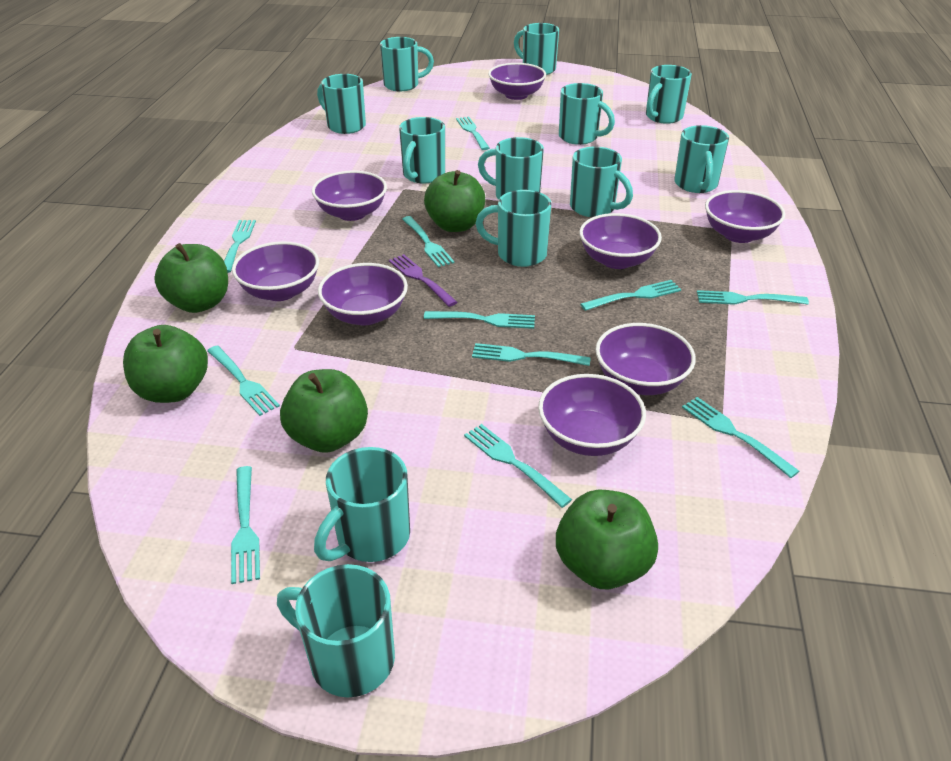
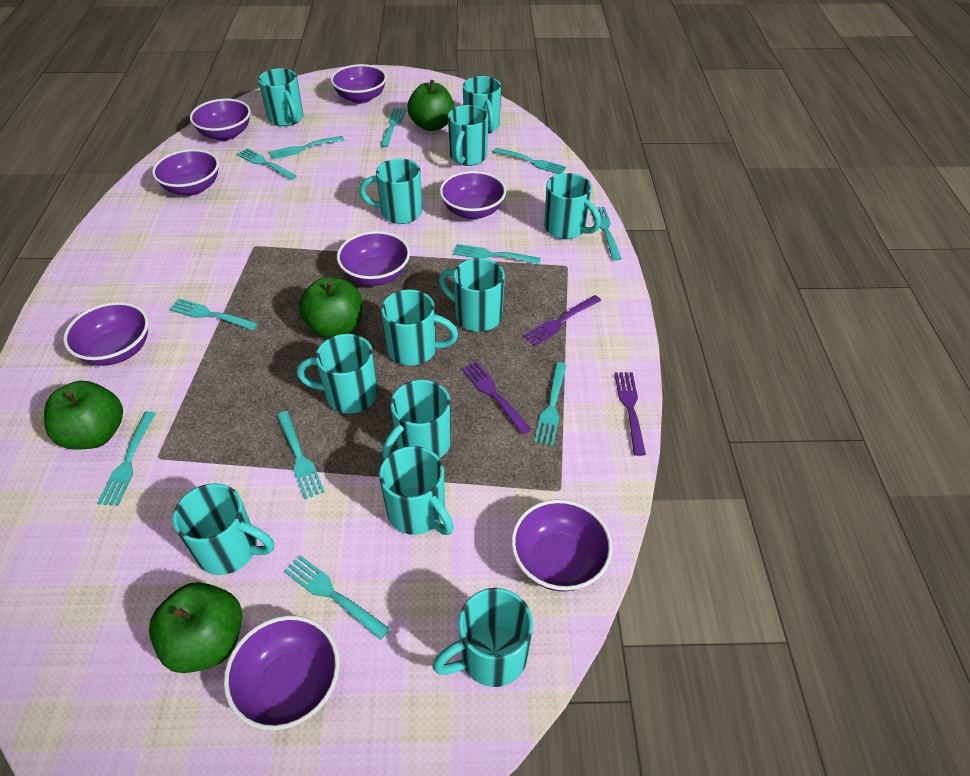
green apple: [123,325,208,403] [154,243,228,313] [280,369,368,453] [424,170,485,232] [556,490,658,589] = 5 -> [44,381,123,450] [149,582,242,673] [299,277,362,338] [407,80,455,131] = 4
purple fork: [389,254,458,307] = 1 -> [462,361,532,435] [523,295,601,346] [614,372,646,456] = 3

